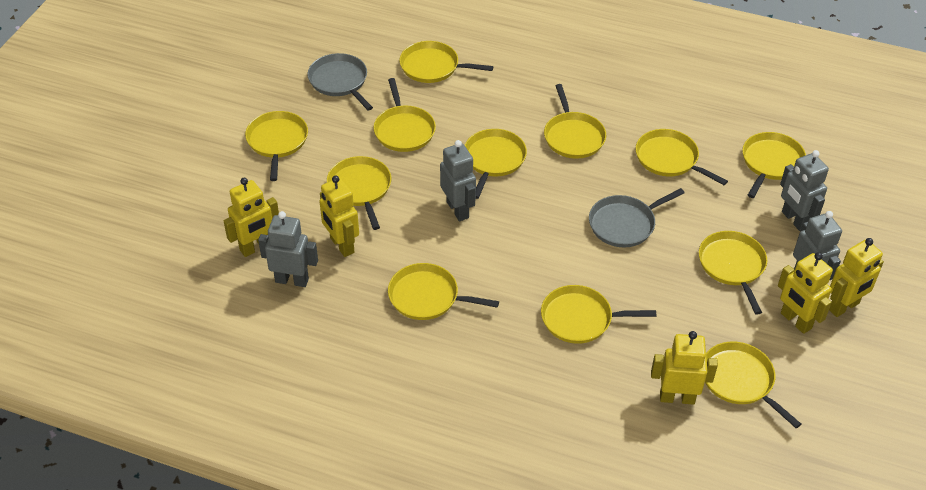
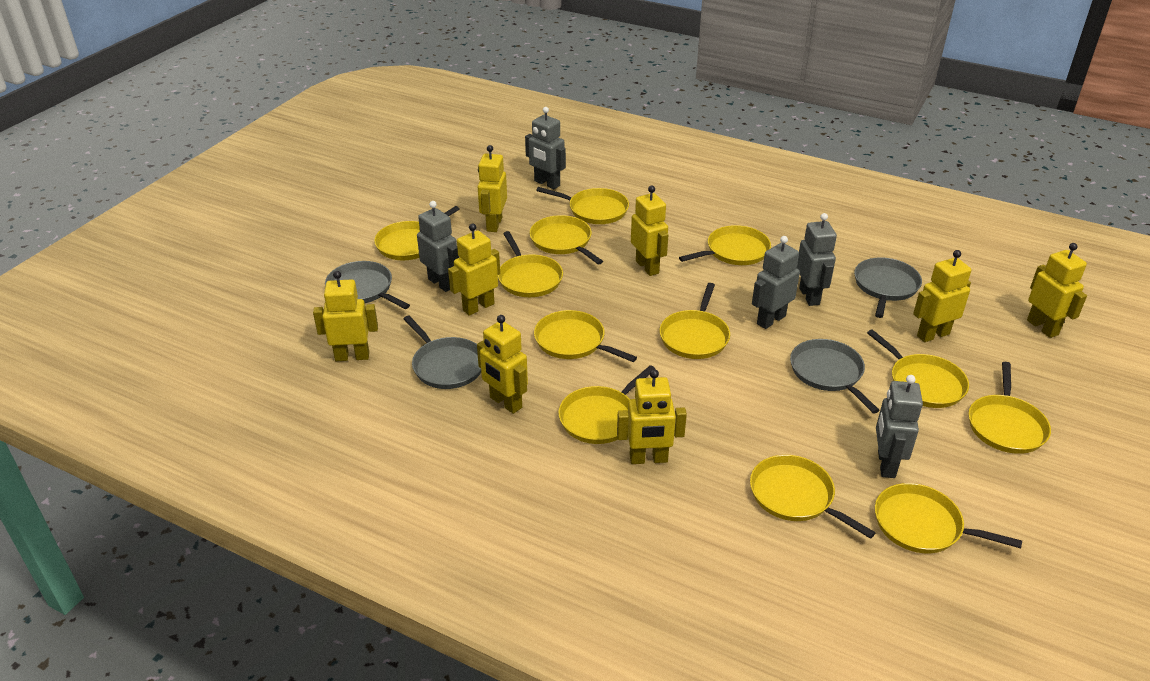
grey pan: [307,53,373,111] [589,188,685,247] = 2 -> [325,261,410,309] [404,315,481,389] [790,339,880,414] [854,257,922,318] = 4
grey robot: [258,211,318,287] [440,140,476,221] [780,150,829,231] [793,211,842,280] = 4 -> [417,201,459,292] [525,107,566,189] [752,236,800,329] [797,213,837,306] [876,375,923,478] = 5
yellow robot: [224,178,279,257] [319,176,359,257] [651,331,718,405] [778,252,833,334] [829,238,884,317] = 5 -> [313,271,378,361] [448,223,500,316] [477,315,528,414] [478,145,507,232] [617,369,687,464] [631,185,668,276] [913,250,971,342] [1027,243,1087,338] = 8

